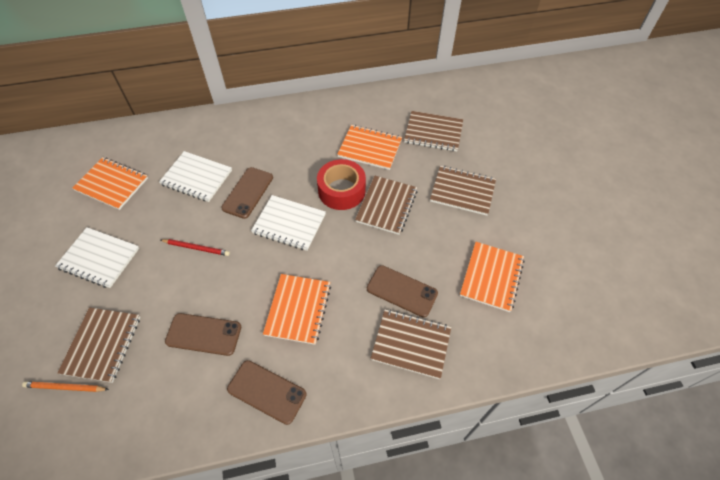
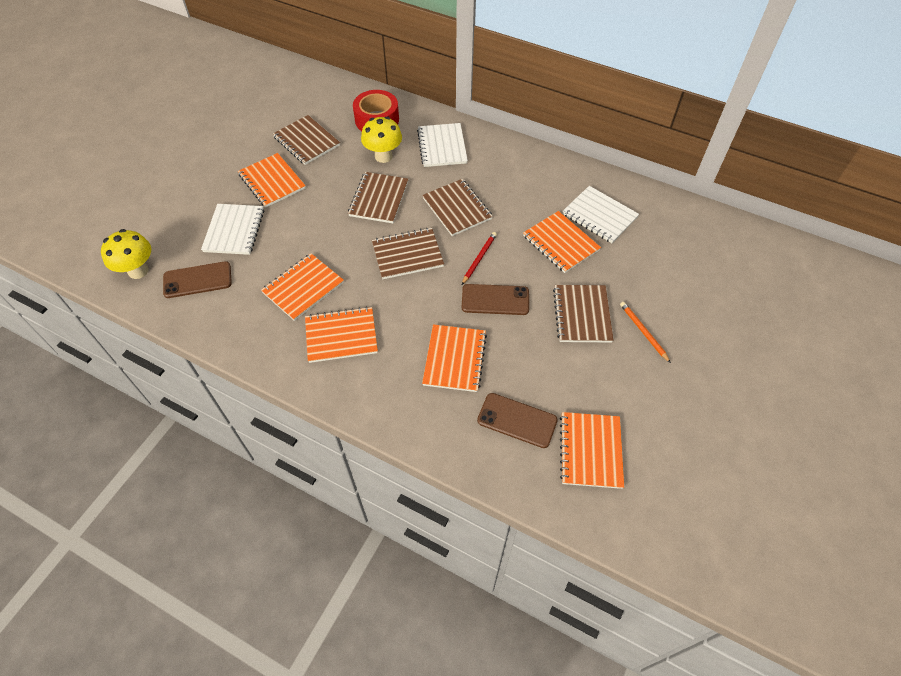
brown phone: [165,313,241,356] [221,167,273,219] [227,360,307,425] [367,265,438,318] = 4 -> [163,261,232,298] [462,284,529,315] [477,393,558,448] = 3
orange notebook: [72,157,148,210] [263,274,331,345] [337,125,402,170] [460,242,524,312] = 4 -> [238,153,306,208] [261,253,344,321] [305,307,378,363] [422,324,487,392] [523,211,601,273] [560,412,624,489] = 6
yellow mushroom: none = 0 -> [101,229,151,279] [361,117,402,163] = 2

